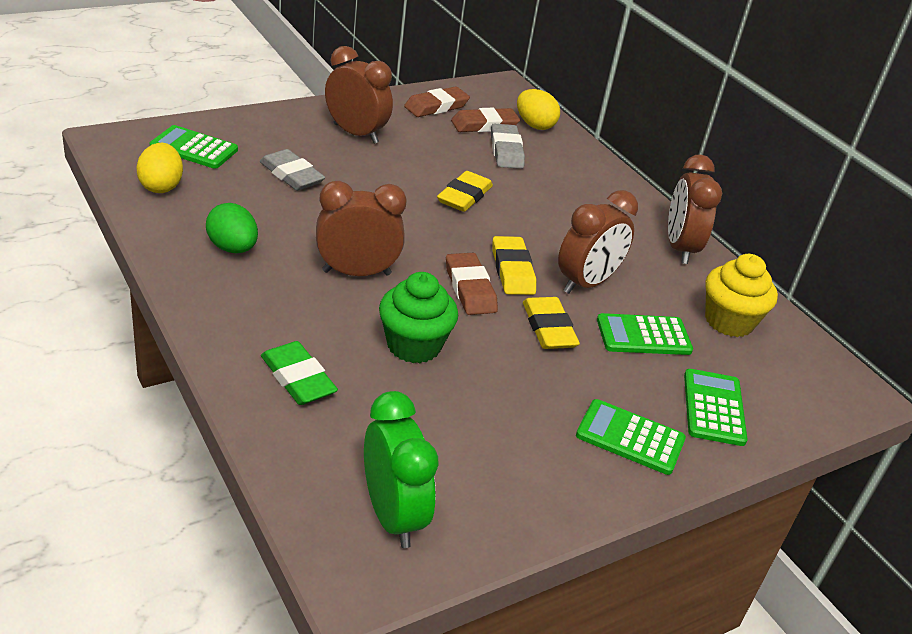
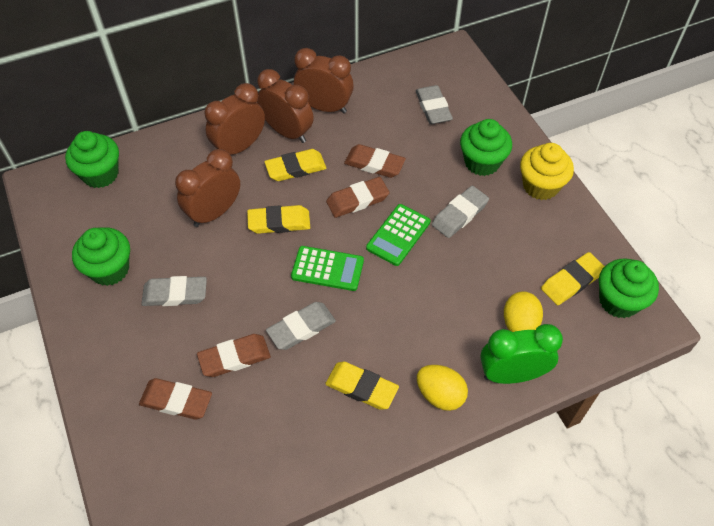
brown eraser: [404,86,470,117] [446,253,498,315] [451,108,520,132] = 3 -> [139,378,212,420] [197,334,271,377] [326,177,390,218] [344,144,406,178] = 4
green calculator: [150,125,238,169] [576,399,686,475] [597,313,693,355] [684,369,747,446] = 4 -> [291,246,364,291] [366,204,430,266] = 2
green cupcake: [379,272,458,363] = 1 -> [65,131,119,188] [72,227,130,286] [460,119,512,176] [599,258,659,318] = 4
green egg: [206,203,258,253] = 1 -> none = 0
green eraser: [261,341,338,405] = 1 -> none = 0
grey eraser: [260,149,325,191] [491,124,525,169] = 2 -> [142,276,207,306] [266,302,336,350] [415,85,453,124] [432,186,489,238] = 4
yellow eraser: [437,171,493,212] [493,236,536,295] [523,297,580,349] = 3 -> [247,205,310,234] [264,149,327,181] [325,361,399,410] [541,252,605,305] = 4

